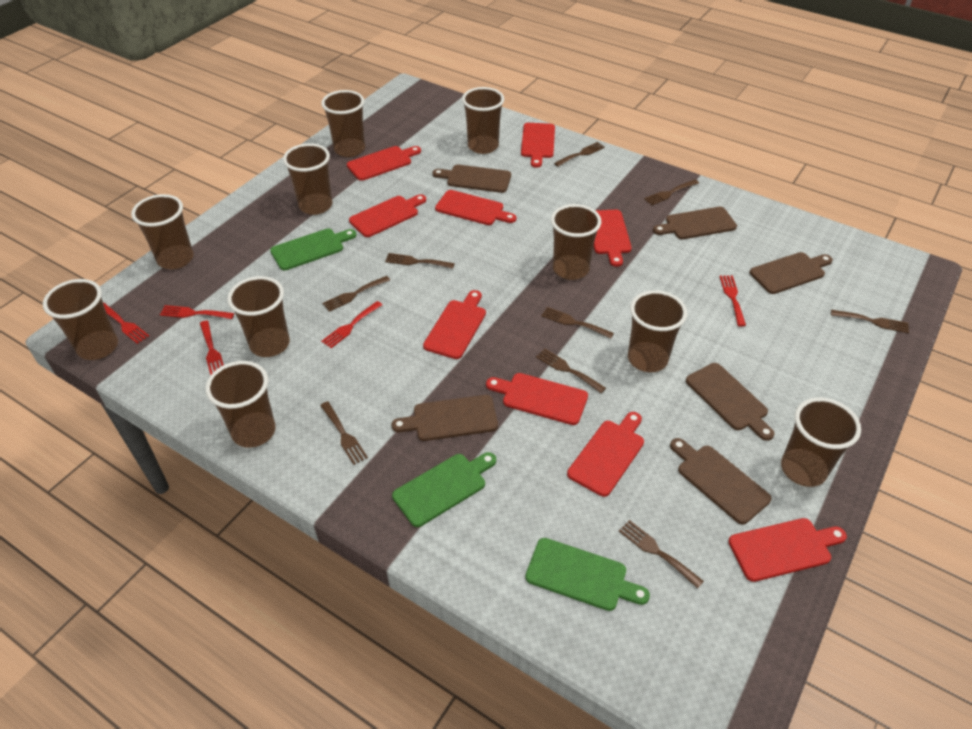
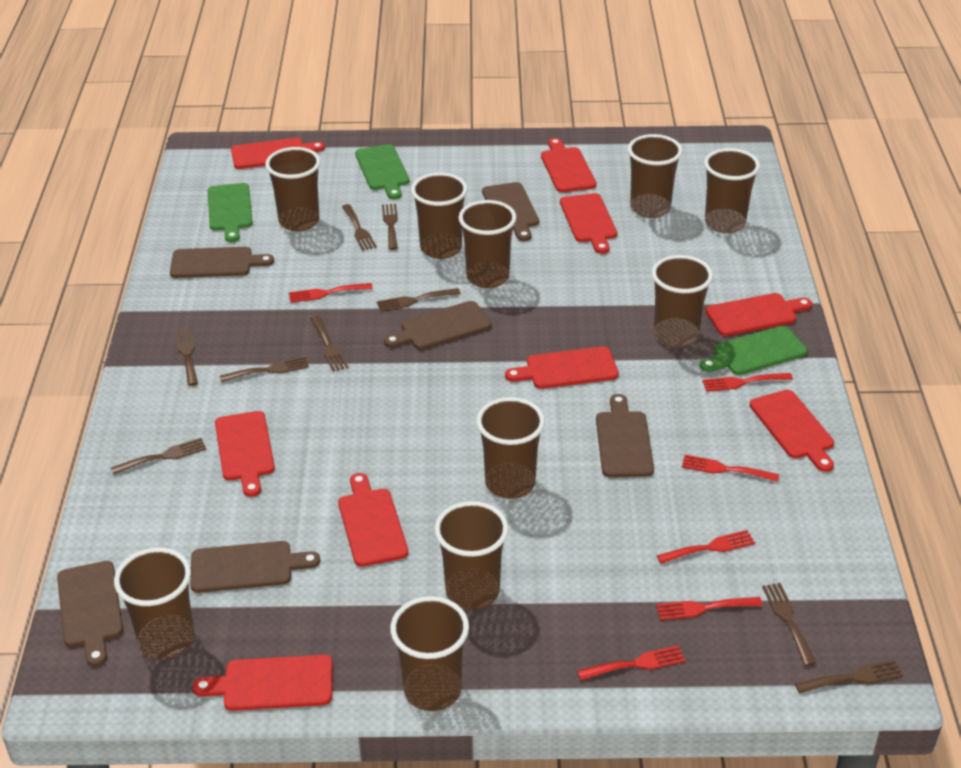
red fork: [103,303,149,344] [160,305,234,319] [200,321,224,375] [321,301,382,348] [719,275,746,327] = 5 -> [289,283,373,303] [577,645,685,680] [656,597,763,620] [657,530,755,564] [682,455,779,482] [702,373,793,392] = 6

